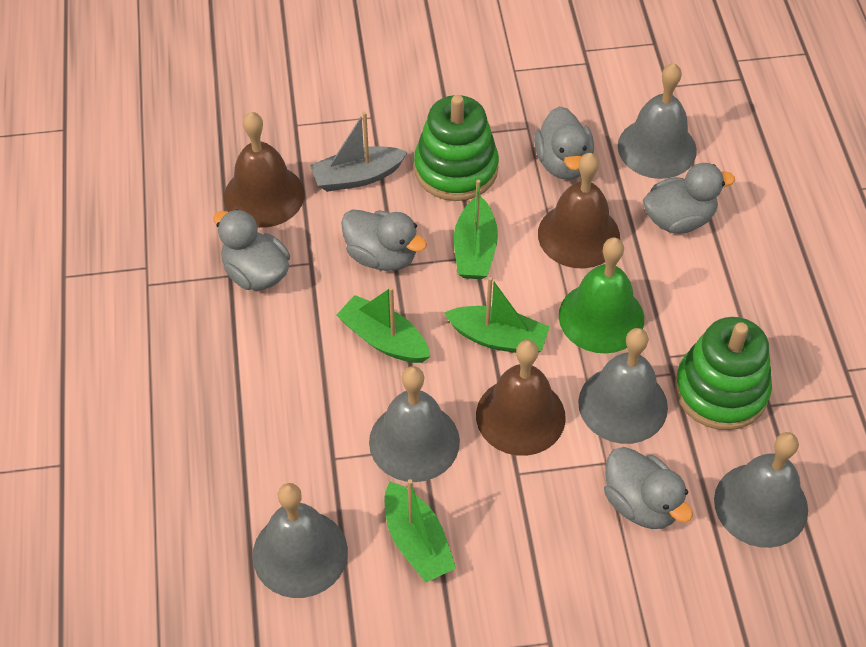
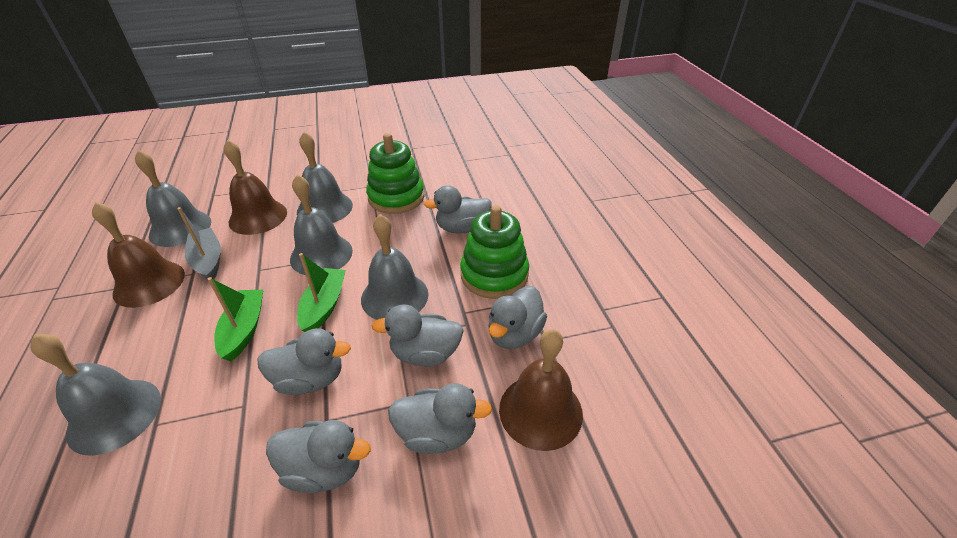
green bell: [559,237,644,354] = 1 -> none = 0
green boat: [336,287,430,363] [385,479,456,582] [444,277,549,353] [454,180,498,279] = 4 -> [208,277,263,361] [297,253,346,332] = 2
grey duck: [213,209,290,290] [341,209,427,271] [534,106,594,180] [604,447,693,529] [643,163,735,234] = 5 -> [257,328,351,395] [266,420,370,493] [372,304,464,367] [388,383,492,454] [424,185,492,234] [489,286,547,349] = 6

